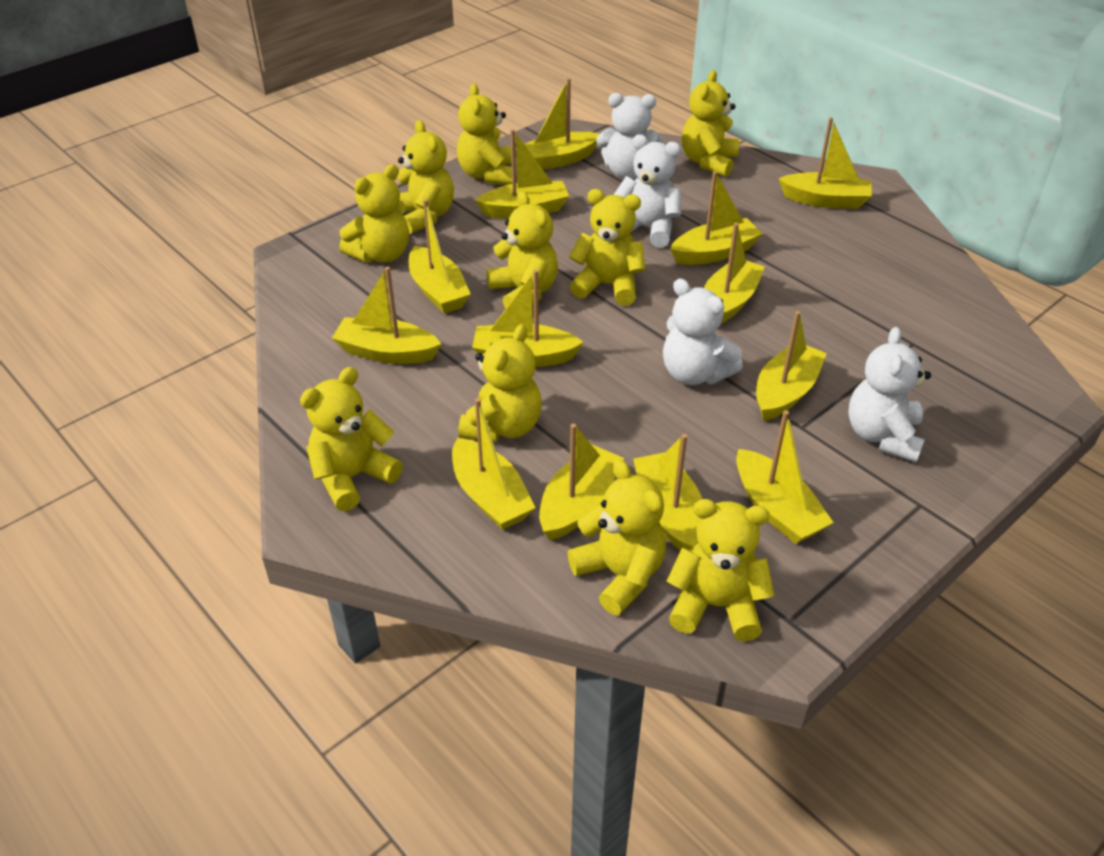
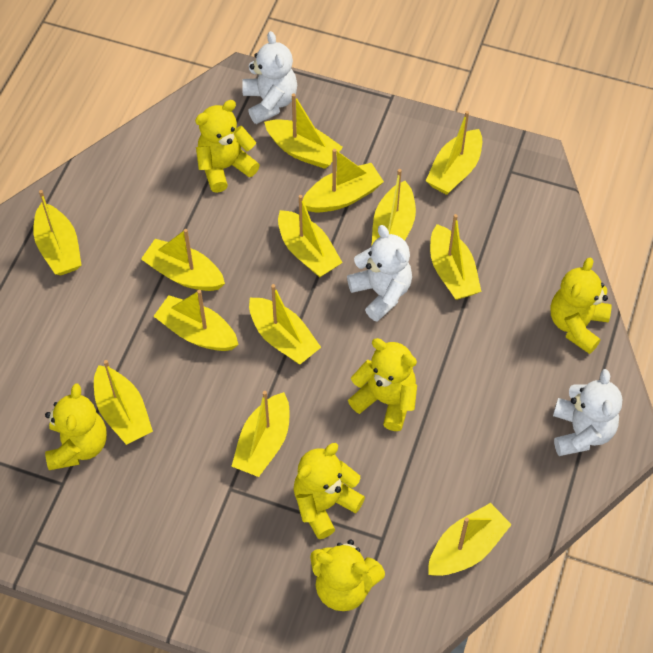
white teddy bear: [597,93,664,179] [614,135,681,248] [663,278,743,385] [848,327,931,462] = 4 -> [242,31,297,124] [347,225,412,322] [553,369,622,456] = 3
yellow teddy bear: [300,367,403,511] [339,164,409,263] [397,120,454,234] [457,83,512,185] [459,324,542,442] [486,191,558,308] [567,460,666,615] [569,189,646,306] [667,499,774,641] [682,70,739,177] = 10 -> [45,383,107,470] [195,100,260,193] [294,443,365,539] [310,540,385,611] [348,338,417,431] [550,258,612,354] = 6

